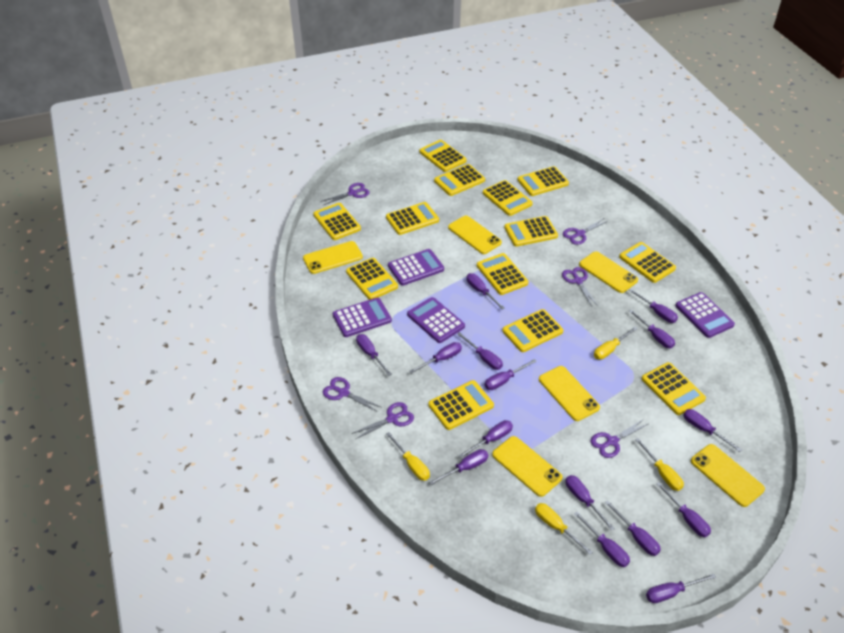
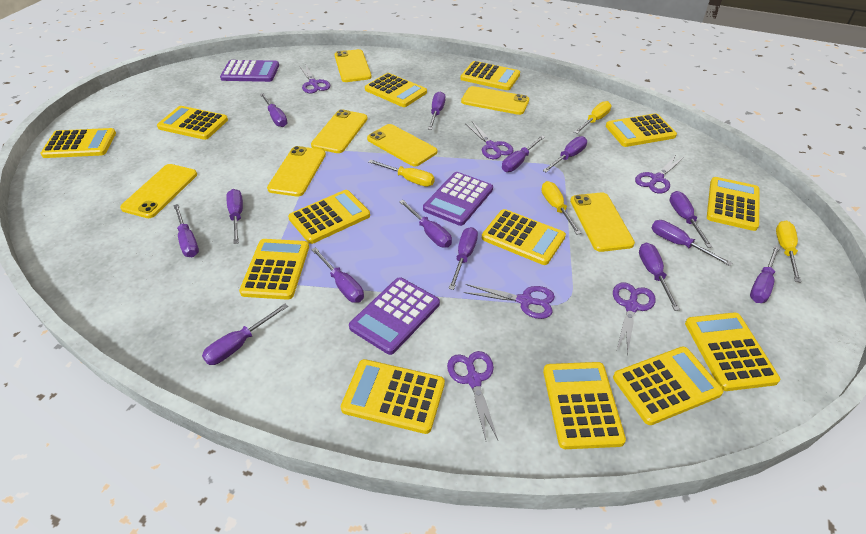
purple calculator: [333,297,392,337] [388,249,444,286] [407,297,465,343] [675,292,735,338] = 4 -> [220,60,279,82] [349,277,440,355] [423,172,493,226] = 3
purple screwdriver: [356,334,392,376] [410,342,462,374] [429,449,488,485] [457,332,503,370] [459,420,513,458] [467,273,505,310] [485,359,537,390] [565,475,615,531] [574,512,630,567] [605,500,661,556] [629,289,678,323] [629,310,675,348] [646,574,716,603] [656,482,711,537] [683,409,742,452] = 15 -> [173,204,199,257] [202,303,288,365] [226,189,243,244] [260,93,287,127] [311,247,364,303] [399,200,452,248] [428,91,445,130] [448,227,478,290] [502,135,545,172] [543,136,587,172] [639,242,680,311] [652,220,732,266] [670,191,713,248] [750,245,780,303] = 14
yellow phone: [303,241,363,274] [448,216,502,254] [492,436,563,497] [539,366,600,421] [579,251,638,293] [691,444,765,507] = 6 -> [120,164,197,218] [267,146,326,196] [311,109,368,153] [334,49,372,82] [367,124,437,166] [461,86,529,115] [570,192,635,252] = 7

